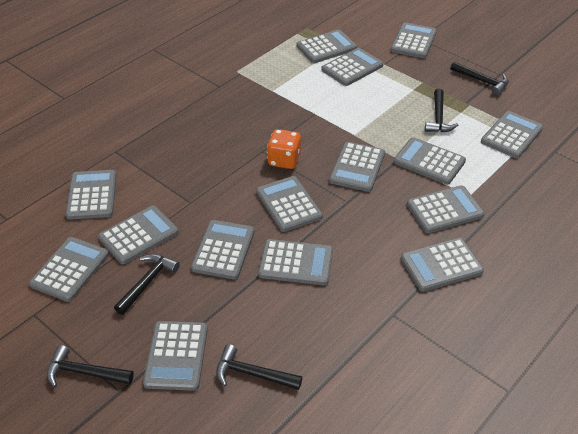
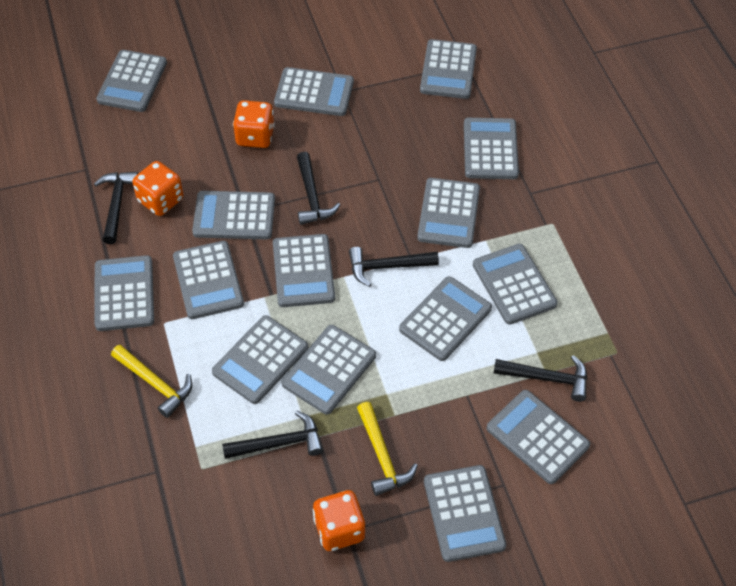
orange dice: [267,129,301,169] = 1 -> [133,161,183,216] [233,100,275,148] [313,490,365,551] = 3
yellow hammer: none = 0 -> [111,345,192,418] [357,402,418,496] = 2

